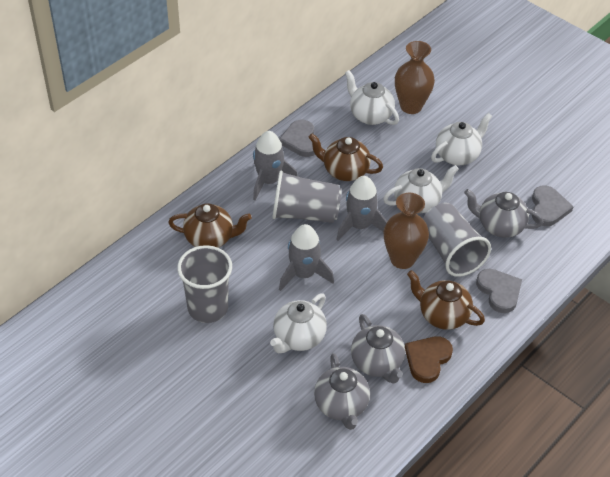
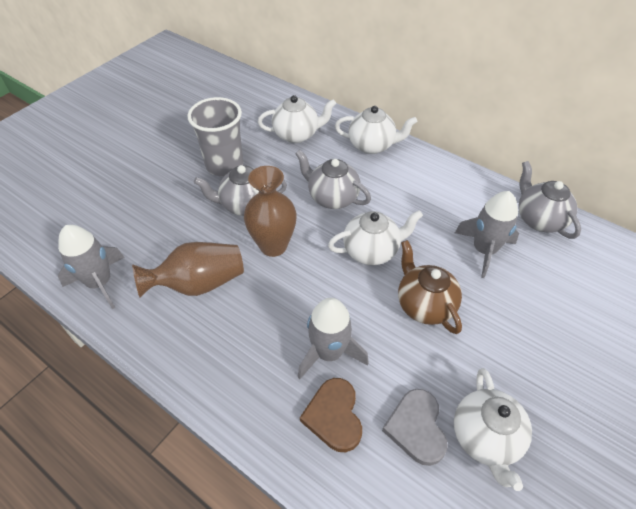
brown teapot: [168,203,252,248] [308,134,383,181] [407,270,485,330] = 3 -> [398,240,462,334] = 1
grey cup: [177,245,232,323] [272,170,342,223] [423,203,491,277] = 3 -> [188,97,243,176] = 1
grey heart: [279,120,315,157] [476,269,522,313] [532,186,574,226] = 3 -> [382,389,447,466] = 1

